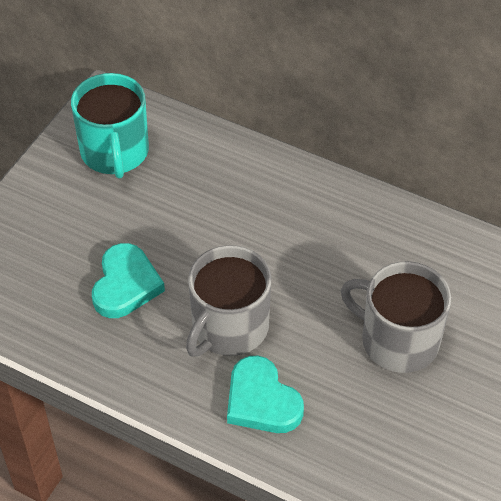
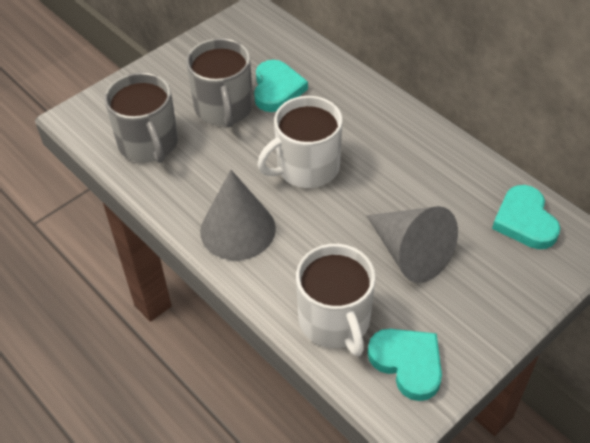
grey cone: none = 0 -> [200,170,276,260] [367,206,458,283] = 2
turquoise heart: [92,243,165,318] [227,356,304,433] = 2 -> [254,60,308,112] [368,329,442,401] [492,185,560,249] = 3
turquoise mug: [71,73,149,179] = 1 -> none = 0
white mug: none = 0 -> [258,96,342,188] [296,244,376,356] = 2

